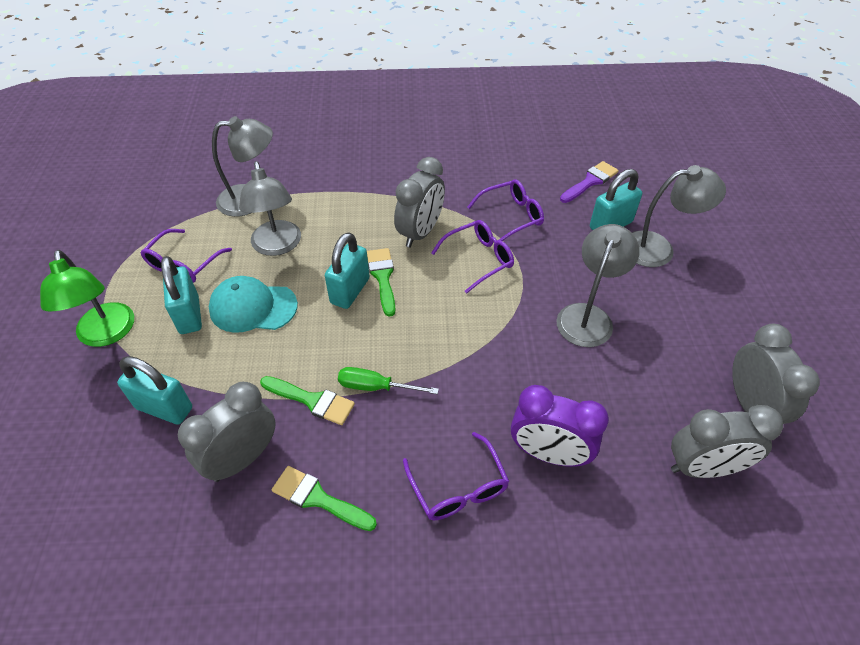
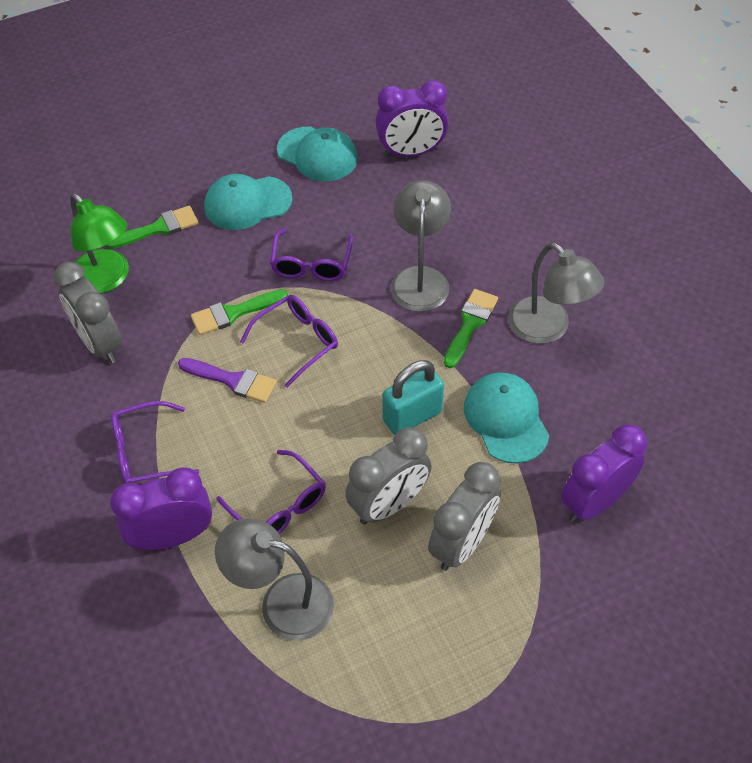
green screwdriver: [338,367,439,394] = 1 -> none = 0
grey clock: [178,382,276,482] [394,157,445,248] [671,405,783,478] [732,324,820,424] = 4 -> [53,262,122,363] [345,427,432,525] [428,462,501,571] = 3
grey lamp: [212,116,273,217] [239,161,301,256] [557,224,640,347] [632,165,726,267] = 4 -> [215,519,334,641] [390,180,451,312] [508,243,604,344] = 3
purple clock: [511,385,609,467] = 1 -> [110,467,212,550] [376,80,448,157] [561,424,647,523] = 3
turquoise cap: [209,276,298,333] = 1 -> [204,174,292,230] [277,127,358,182] [464,372,550,464] = 3
turquoise padlock: [117,356,192,425] [161,256,202,334] [325,232,370,309] [590,169,642,230] = 4 -> [383,360,444,435] = 1

